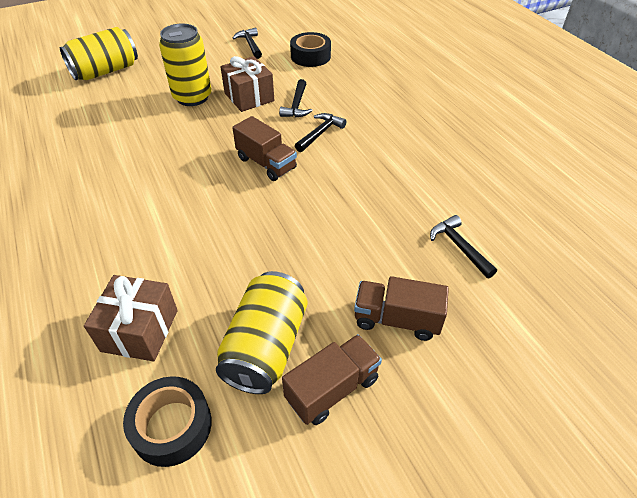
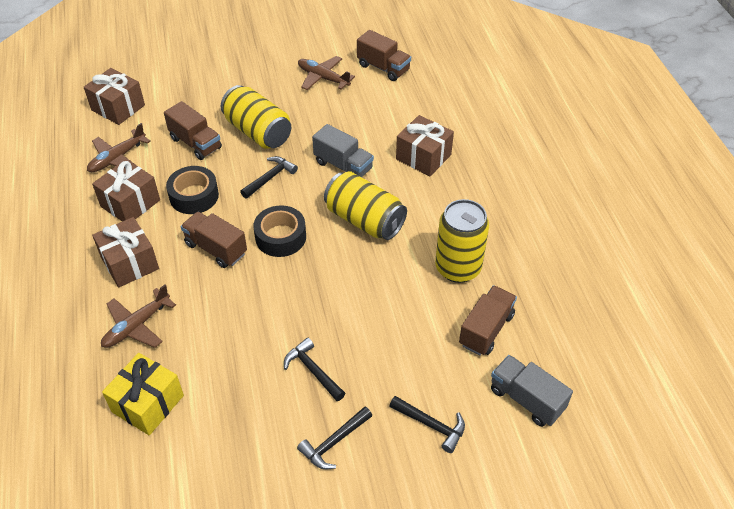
brown gift: [84,275,178,362] [220,56,275,112] = 2 -> [84,68,145,125] [92,159,160,222] [92,217,159,288] [396,115,454,176] = 4
brown plane: none = 0 -> [87,123,151,172] [101,284,176,348] [298,56,355,90] = 3
brown truck: [232,116,297,181] [282,334,382,425] [354,276,449,341] = 3 -> [164,101,222,160] [181,212,247,268] [357,30,411,81] [459,285,517,355] = 4
grey truck: none = 0 -> [312,124,374,177] [491,355,573,427] = 2
yellow gift: none = 0 -> [102,353,184,435] = 1

